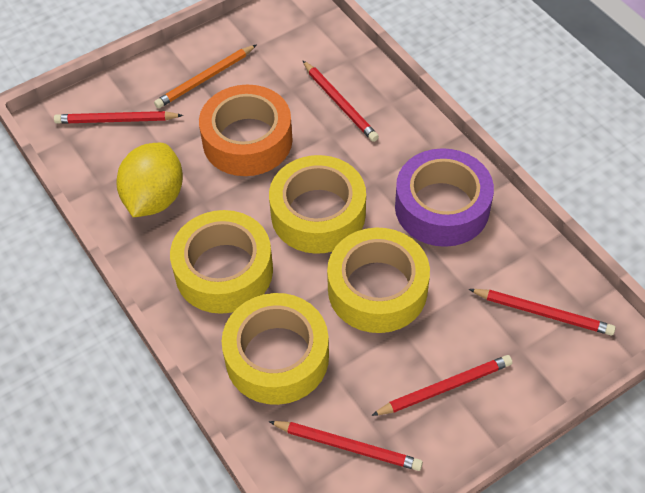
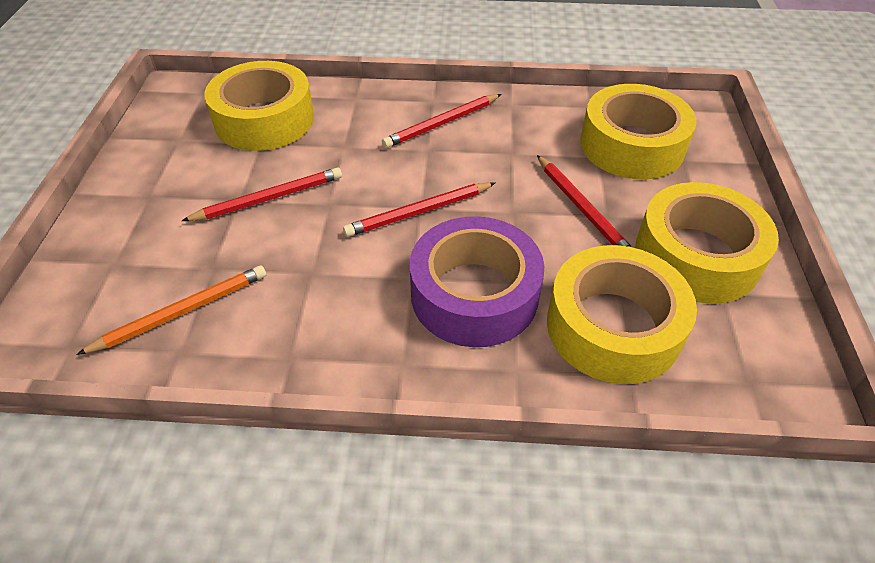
orange tape: [199,85,293,176] = 1 -> none = 0
red pencil: [54,111,183,124] [269,421,423,471] [303,61,379,142] [371,355,512,416] [469,289,616,336] = 5 -> [182,167,342,221] [343,182,495,237] [382,94,501,148] [537,155,631,247] = 4
yellow lemon: [117,143,183,217] = 1 -> none = 0

